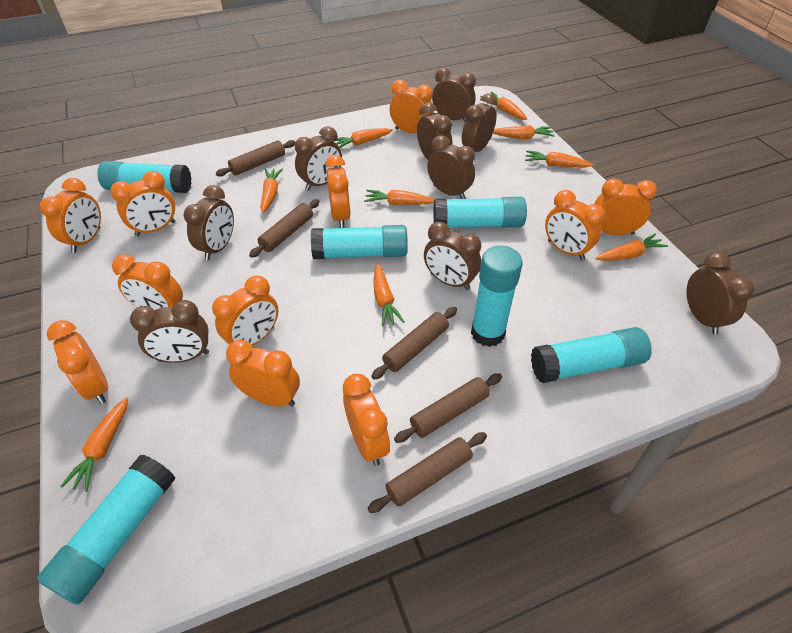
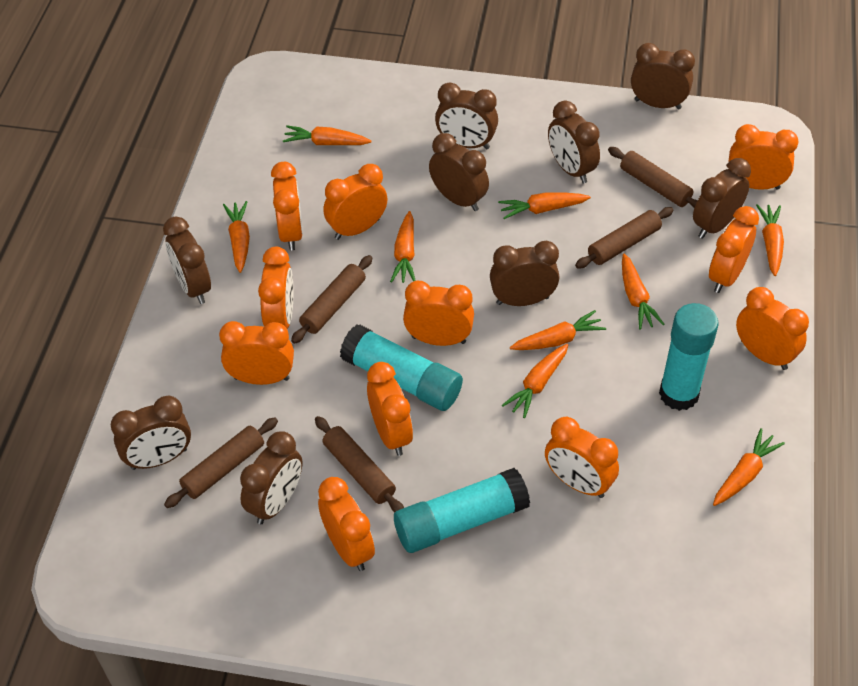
turquoise glue stick: [37,455,175,605] [97,161,191,193] [311,225,408,259] [433,197,527,228] [471,246,523,347] [531,327,652,383] = 6 -> [340,325,463,411] [394,468,530,553] [659,303,719,411] = 3

